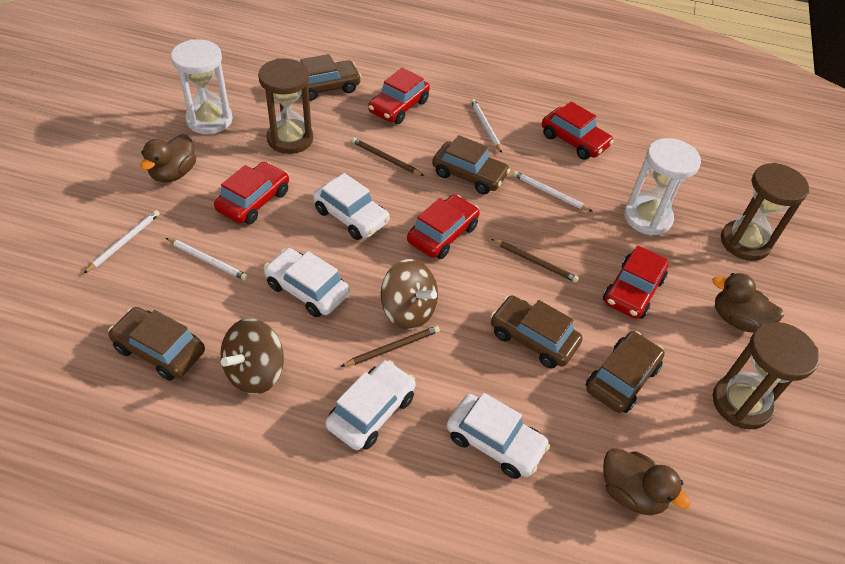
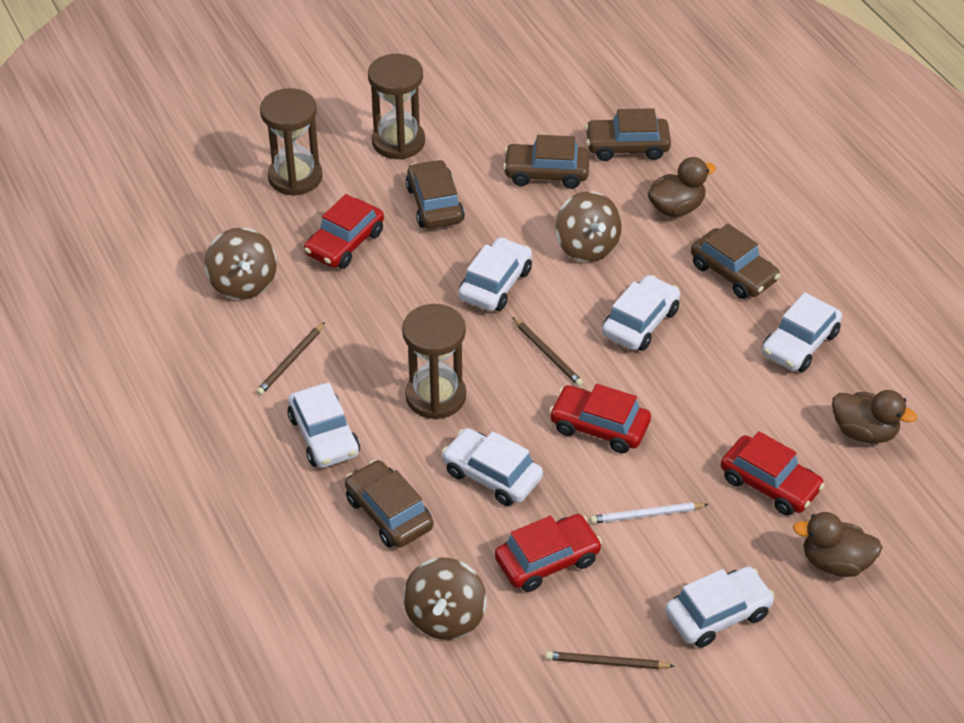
brown spinning top: [221,318,284,395] [381,259,438,330] = 2 -> [205,228,277,300] [403,557,487,640] [555,191,622,262] = 3
red car: [214,162,289,225] [368,68,430,124] [407,195,480,259] [542,101,614,160] [603,245,668,319] = 5 -> [304,194,384,269] [495,514,602,592] [549,384,651,453] [721,431,825,515] = 4
white car: [264,248,350,317] [313,173,390,240] [325,360,416,450] [447,393,550,479] = 4 -> [288,383,360,468] [442,428,543,506] [458,237,532,311] [602,275,680,351] [665,566,775,648] [762,293,842,372] = 6
white hourglass: [171,39,233,134] [624,138,701,236] = 2 -> none = 0
white pencil: [83,210,160,274] [166,238,248,280] [471,99,502,153] [513,171,593,212] = 4 -> [590,502,709,524] = 1

